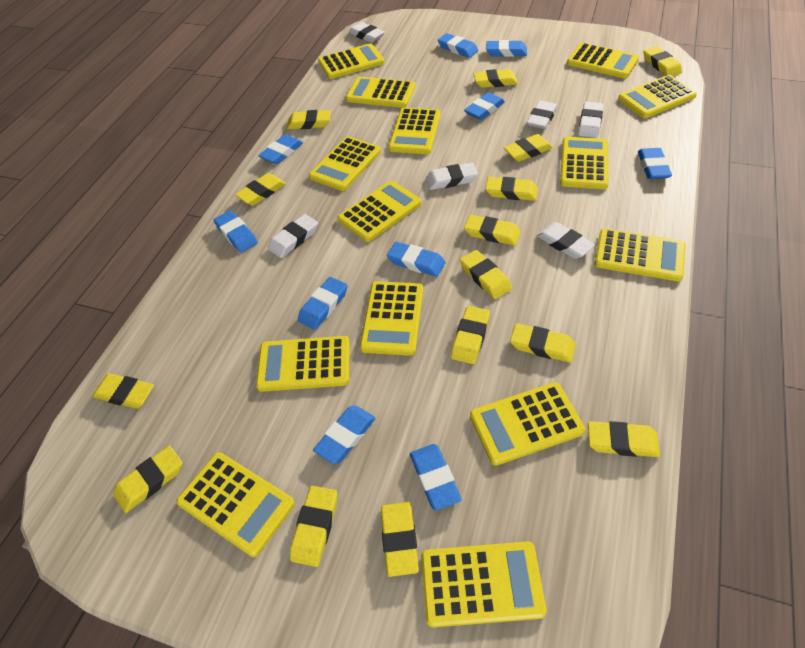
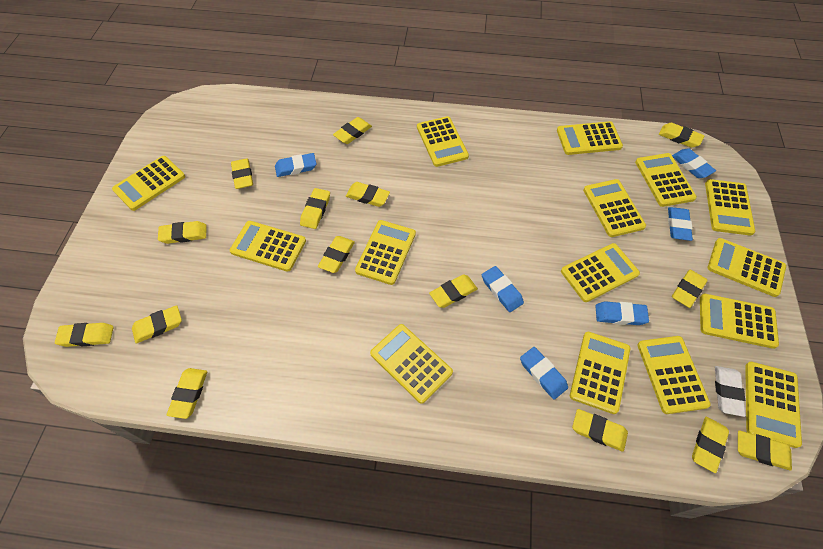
blue eraser: [213,210,258,253] [258,134,303,164] [298,277,347,330] [313,406,376,464] [387,242,446,277] [410,444,462,511] [438,33,478,58] [464,92,505,120] [486,40,527,57] [638,148,672,179] = 10 -> [275,153,316,177] [482,266,524,312] [520,347,568,400] [595,301,649,325] [668,207,693,241] [672,148,716,178] = 6
white eraser: [268,214,318,258] [349,22,385,43] [426,163,478,190] [527,101,557,129] [537,222,595,259] [578,102,603,138] = 6 -> [715,366,746,417] = 1
yellow calculator: [176,452,295,557] [256,336,350,392] [309,136,381,191] [318,43,384,79] [338,181,422,242] [346,77,415,108] [360,281,423,356] [388,108,441,154] [421,541,546,627] [470,382,585,466] [560,137,609,189] [567,43,639,78] [594,228,686,281] [618,75,697,118] = 14 -> [112,156,185,211] [230,221,306,272] [355,220,416,285] [370,324,453,404] [417,116,469,167] [557,121,623,155] [561,243,640,302] [570,332,630,414] [583,179,646,237] [635,153,697,207] [637,336,711,414] [700,294,779,349] [705,179,755,236] [708,238,786,297] [745,362,802,448] = 15

